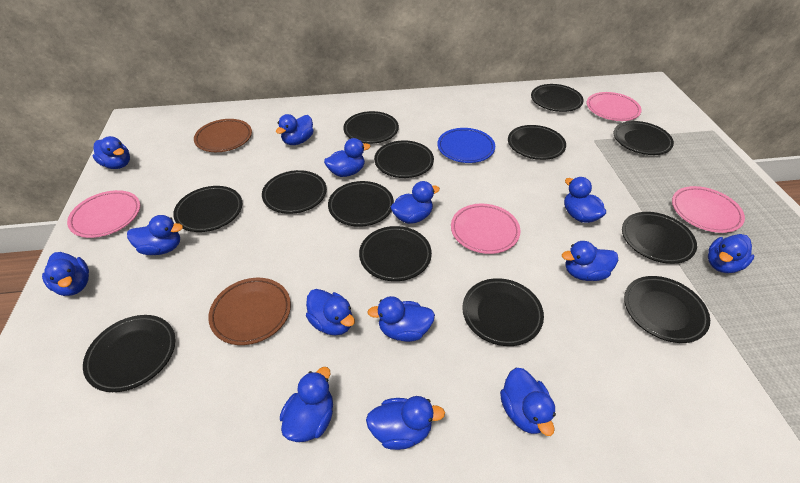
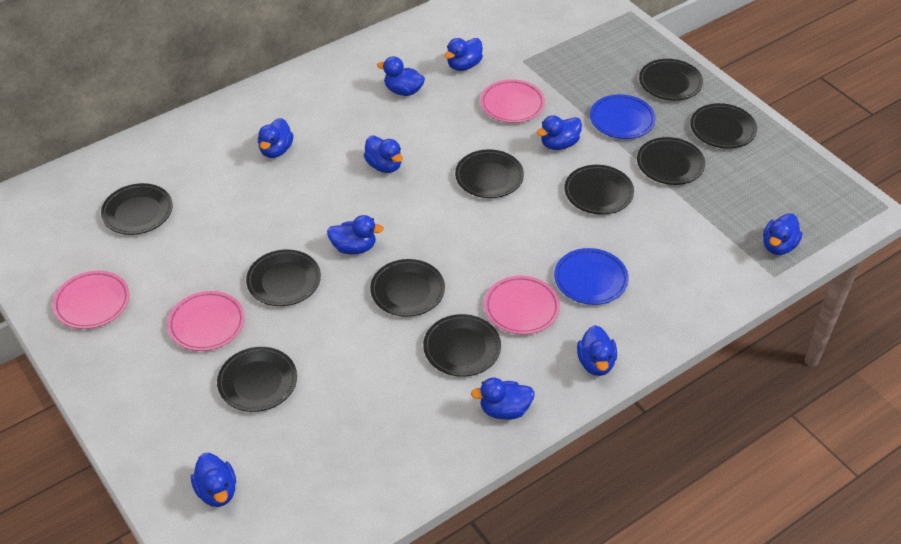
black plate: [83,315,175,392] [173,186,242,232] [262,170,327,214] [328,181,394,227] [343,111,399,144] [359,226,432,281] [374,140,434,178] [462,278,544,346] [508,125,566,160] [531,84,584,112] [614,121,674,155] [622,212,697,264] [624,276,710,343] = 13 -> [101,183,173,235] [217,347,297,412] [246,250,321,306] [370,259,445,317] [423,314,501,377] [455,149,524,198] [564,165,634,215] [637,137,705,185] [639,59,703,101] [690,103,757,149] = 10
blue duck: [42,252,89,296] [93,136,130,169] [127,215,183,255] [276,114,314,145] [280,367,333,442] [306,289,355,336] [324,138,370,177] [366,396,445,450] [368,296,435,342] [391,181,440,224] [500,368,556,436] [562,241,618,281] [564,177,606,223] [708,234,754,273] = 14 -> [191,453,236,507] [258,118,294,158] [327,215,384,254] [364,136,403,173] [377,56,425,96] [444,38,483,71] [471,378,535,420] [537,115,582,150] [577,325,617,376] [763,213,803,255] = 10
blue plate: [437,128,495,163] = 1 -> [554,248,629,305] [590,94,656,139] = 2
brown plate: [194,119,252,152] [208,278,291,345] = 2 -> none = 0

